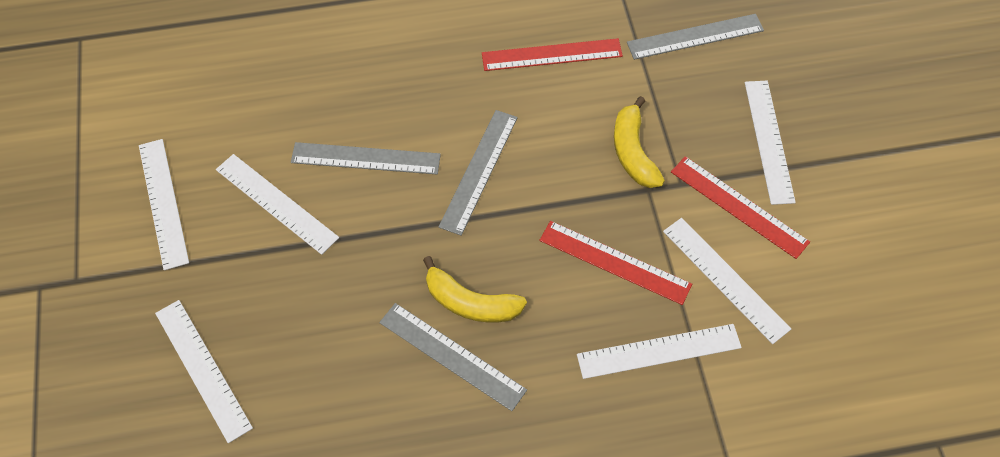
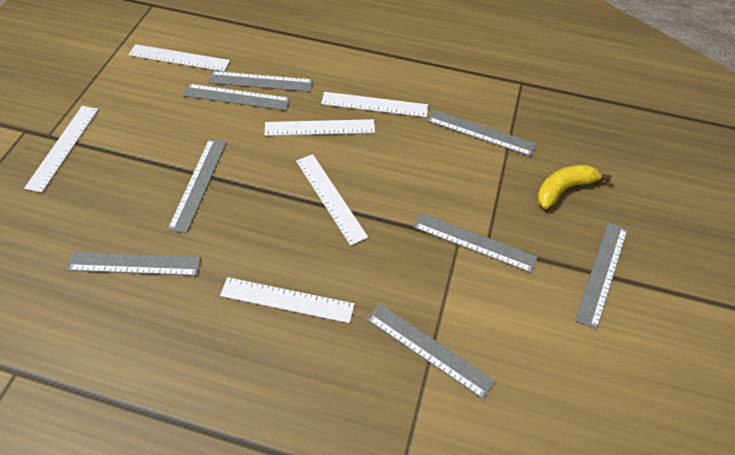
grey ruler: [291,142,441,174] [379,303,527,411] [439,110,518,236] [627,14,764,60] = 4 -> [67,252,201,276] [168,139,227,233] [183,84,290,111] [208,71,313,92] [367,303,495,399] [413,213,538,273] [427,109,536,157] [575,222,627,330] = 8
red ruler: [482,38,623,71] [539,221,692,305] [671,156,810,259] = 3 -> none = 0
yellow banana: [423,256,527,322] [614,96,665,188] = 2 -> [537,165,611,209] = 1

